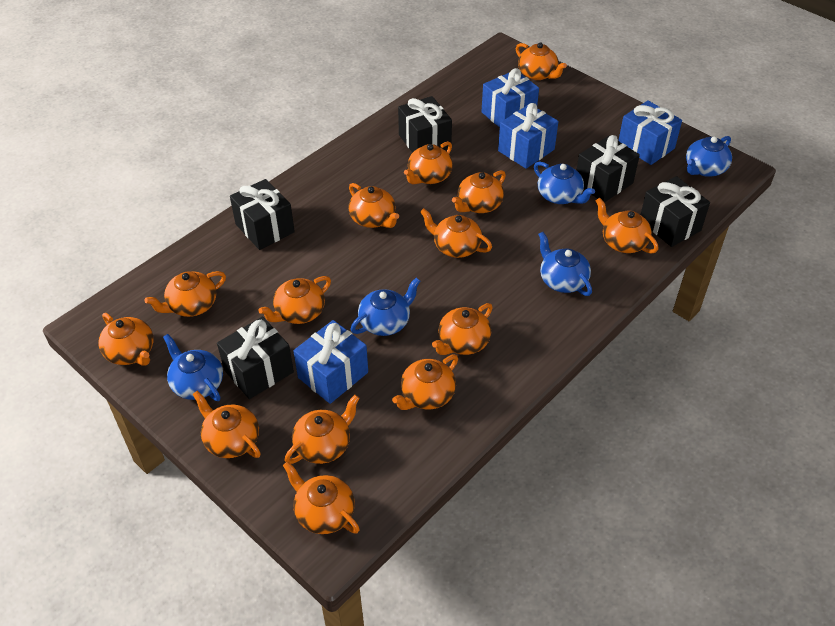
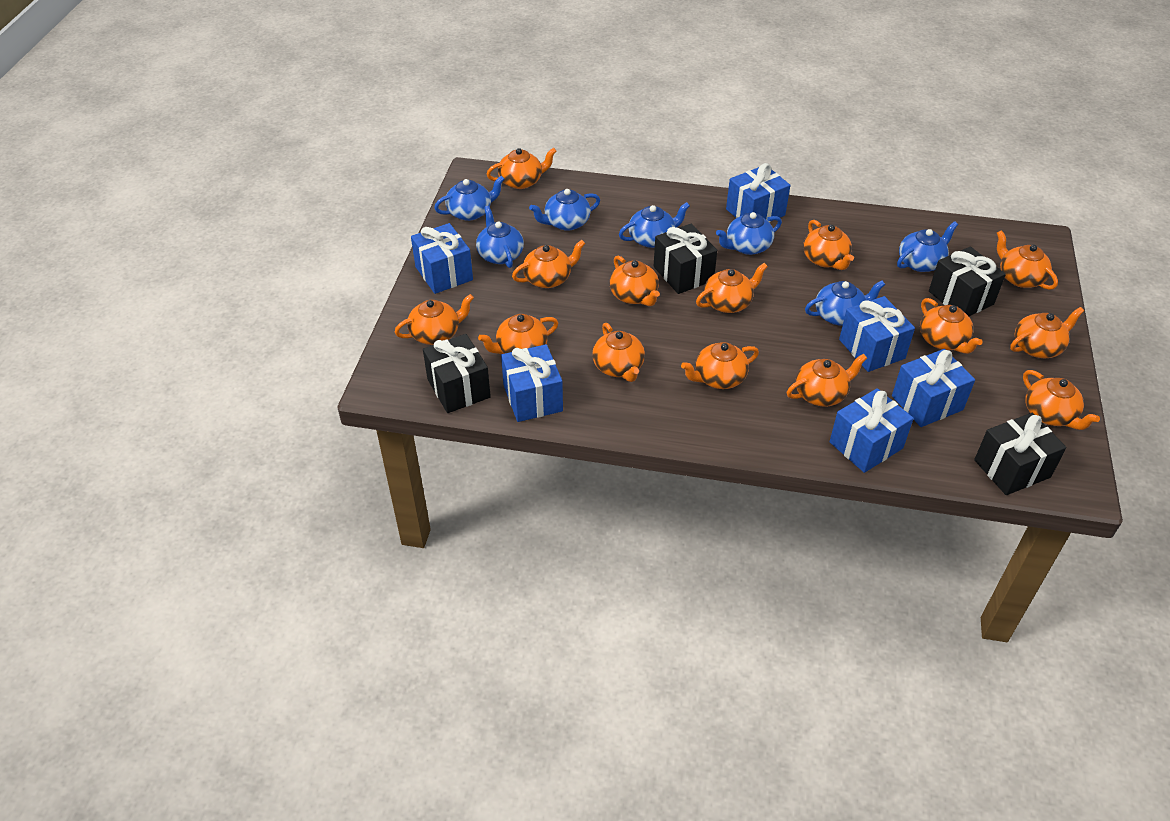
black gift: [217,317,294,399] [230,179,295,250] [398,96,452,153] [577,135,640,202] [640,176,710,247] = 5 -> [423,334,491,413] [654,224,717,294] [929,246,1006,316] [974,413,1066,495] = 4
blue gift: [293,320,368,404] [481,68,539,128] [498,103,559,169] [618,100,682,165] = 4 -> [411,223,473,294] [501,344,563,422] [726,163,790,222] [830,388,914,473] [839,296,915,372] [892,349,975,427] = 6
blue teapot: [163,334,223,401] [351,278,420,336] [534,162,595,204] [538,232,592,296] [686,136,732,177] = 5 -> [434,176,505,221] [476,206,524,268] [529,189,600,231] [619,202,690,248] [716,212,782,255] [805,280,885,326] [897,221,958,272] = 7

